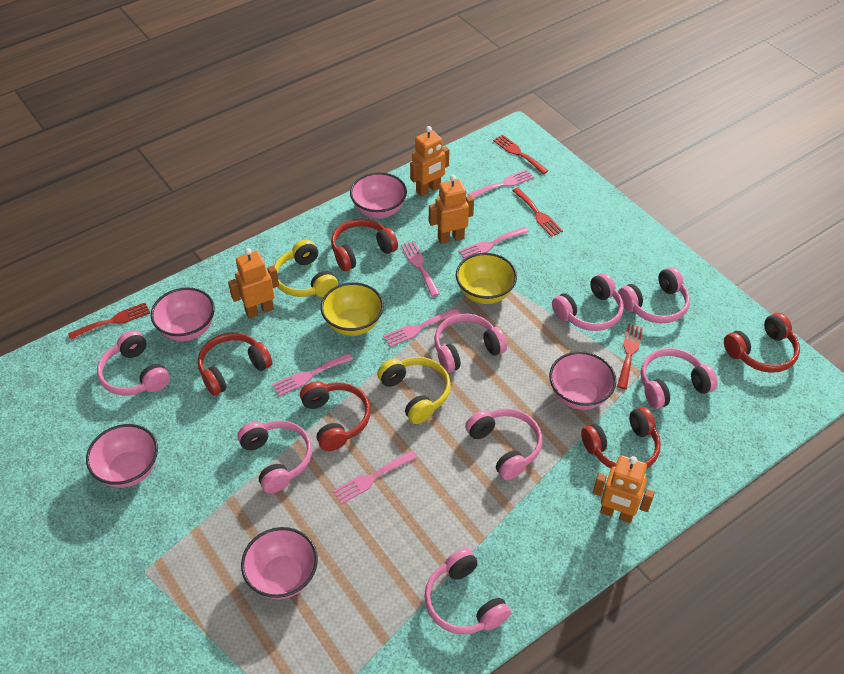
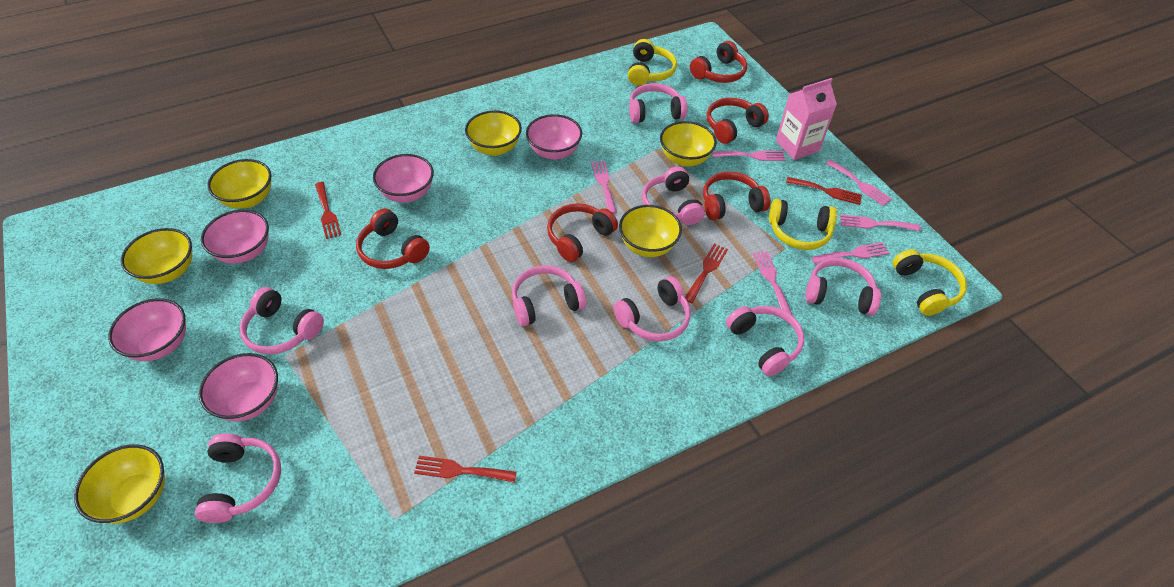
orange robot: [228,248,279,319] [410,126,449,197] [429,175,474,244] [593,455,655,523] = 4 -> none = 0
pink carton: none = 0 -> [776,78,837,160] = 1
yellow bowl: [321,282,384,336] [456,253,517,304] = 2 -> [74,444,165,524] [121,228,192,284] [208,159,271,209] [465,110,522,156] [619,205,682,257] [660,121,717,167] = 6
yellow headphones: [274,239,338,297] [377,357,451,424] = 2 -> [628,39,677,86] [769,199,837,250] [893,249,967,316] = 3

